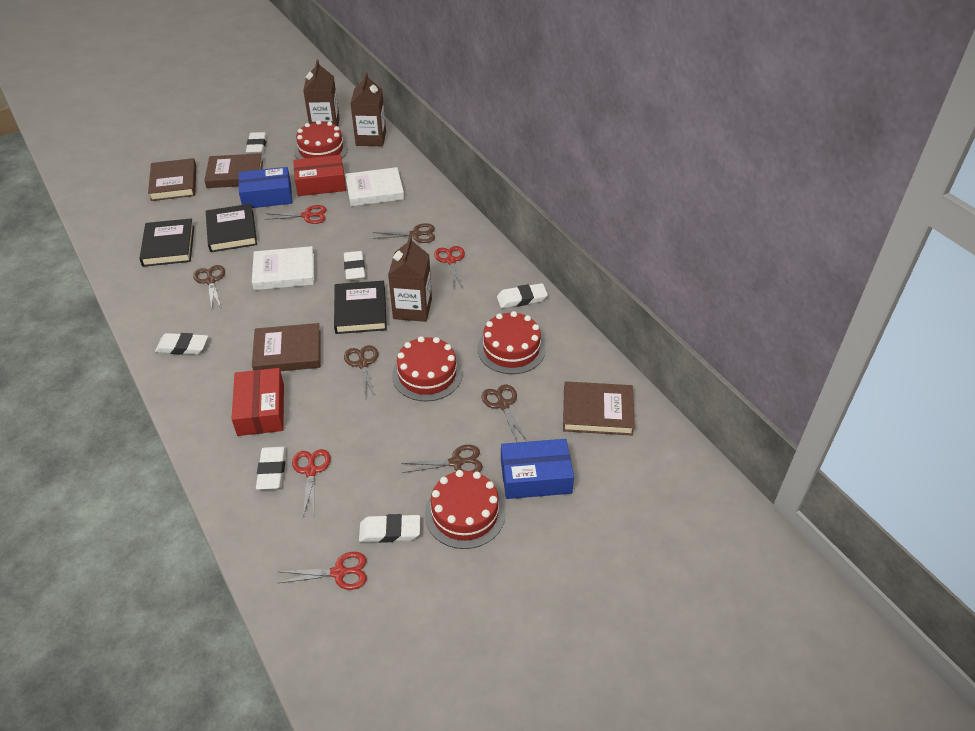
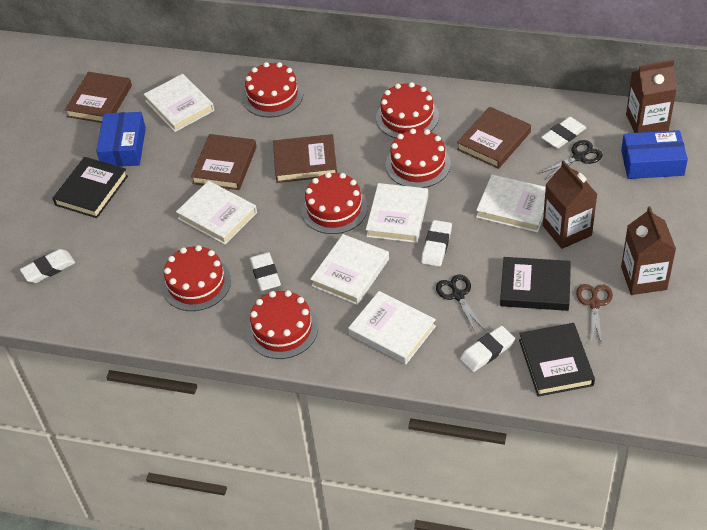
black scissors: none = 0 -> [436,275,484,332] [539,140,603,179] = 2
brown scissors: [193,265,225,309] [344,345,378,397] [373,223,435,243] [401,445,482,473] [481,385,527,442] = 5 -> [576,284,613,346] = 1
red box: [232,368,284,436] [293,155,346,196] = 2 -> none = 0
red cake: [294,120,348,159] [392,336,463,401] [425,470,505,549] [477,311,546,374] = 4 -> [162,245,231,311] [242,62,303,117] [247,290,318,359] [301,172,368,234] [376,82,439,138] [386,128,451,188] = 6
red scissors: [265,205,326,224] [278,552,367,590] [292,449,331,517] [434,246,465,288] = 4 -> none = 0
white book: [252,246,314,290] [345,167,404,206] = 2 -> [144,74,214,132] [176,181,257,245] [310,234,389,305] [348,291,436,364] [366,183,428,243] [476,175,546,233] = 6
white eraser: [155,333,208,355] [246,132,267,154] [256,447,286,490] [344,251,365,281] [359,514,420,543] [497,283,548,308] = 6 -> [20,249,75,283] [250,252,281,291] [421,220,452,267] [460,326,515,372] [541,117,586,149] = 5

